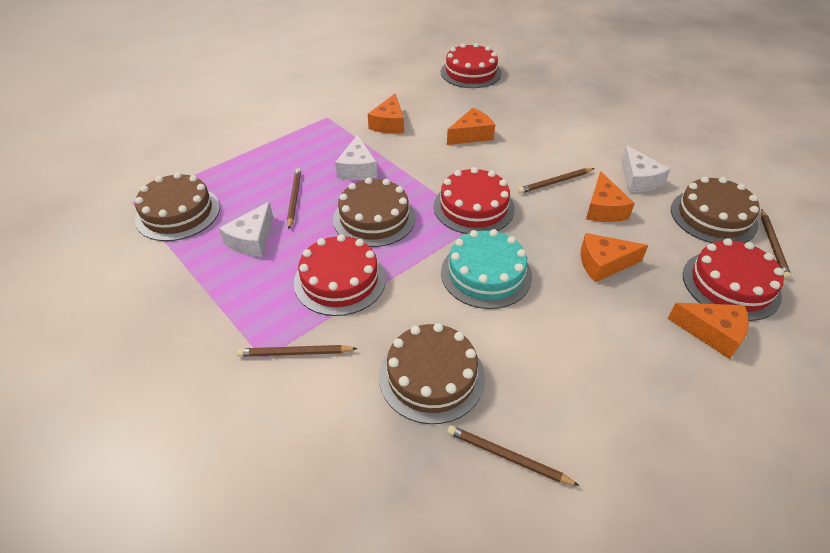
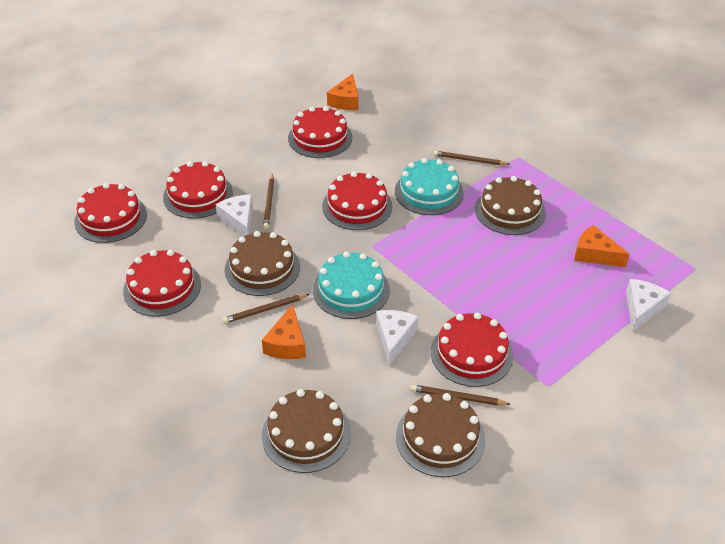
brown pencil: [237,345,358,357] [287,168,301,229] [447,425,580,486] [518,168,595,194] [761,209,791,279] = 5 -> [223,294,310,323] [263,174,274,229] [411,385,510,405] [434,151,510,165] = 4
orange cheese: [368,94,404,134] [447,108,495,145] [581,233,648,282] [586,171,635,222] [668,303,749,359] = 5 -> [262,304,306,359] [327,73,359,110] [574,225,630,267] = 3
red cake: [294,234,386,316] [434,167,515,234] [441,43,502,88] [683,238,784,321] = 4 -> [74,183,147,243] [123,250,201,317] [163,161,233,219] [288,106,352,158] [322,171,392,230] [431,312,513,387] = 6
turquoise cake: [441,229,532,309] = 1 -> [313,252,390,319] [395,158,464,215] = 2

